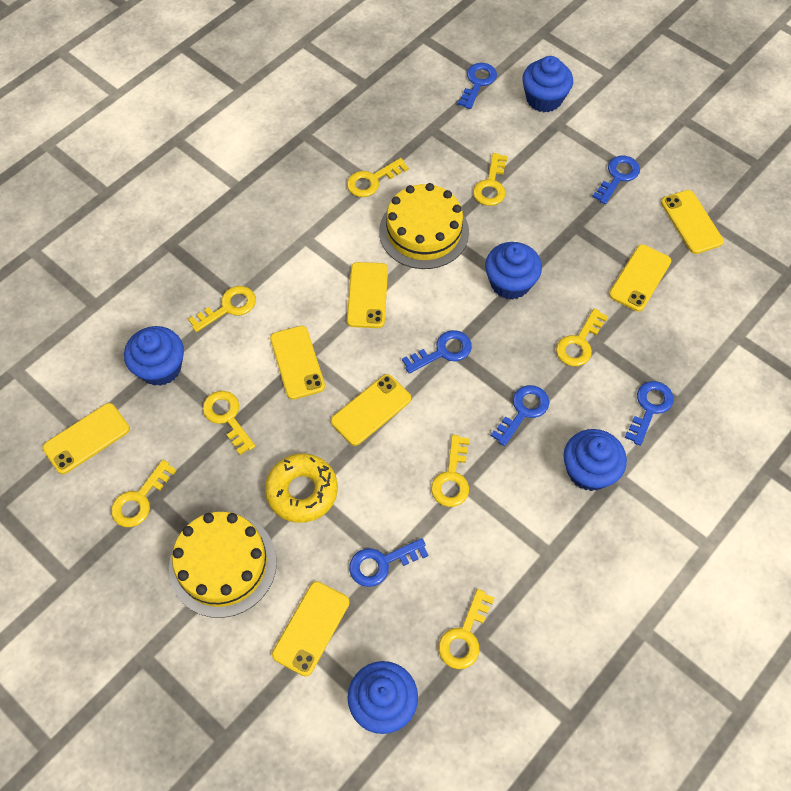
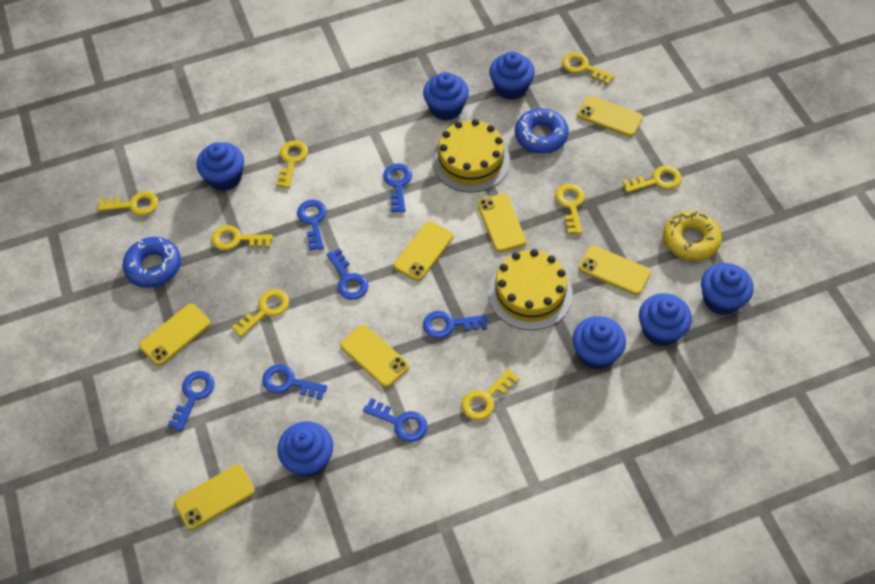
blue cupcake: [124,326,184,386] [347,661,418,734] [485,242,542,300] [522,56,573,112] [564,429,627,491] = 5 -> [196,142,244,191] [277,421,333,477] [423,72,469,120] [489,51,535,100] [572,316,626,369] [639,293,692,346] [701,263,754,315] = 7
blue donut: none = 0 -> [123,237,181,288] [515,108,569,153] = 2
blue key: [349,538,429,587] [402,330,472,374] [458,63,497,109] [491,385,549,446] [592,156,640,204] [625,381,674,446] = 6 -> [168,371,214,431] [262,364,327,400] [297,200,327,251] [327,248,369,300] [363,398,427,442] [383,163,412,213] [423,311,487,339] = 7

